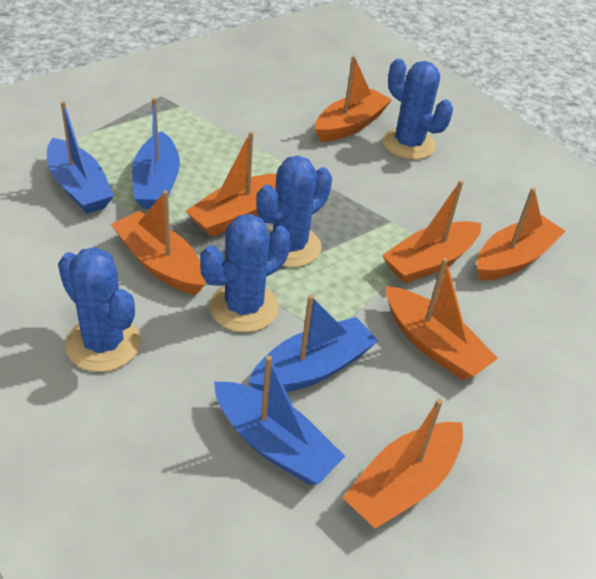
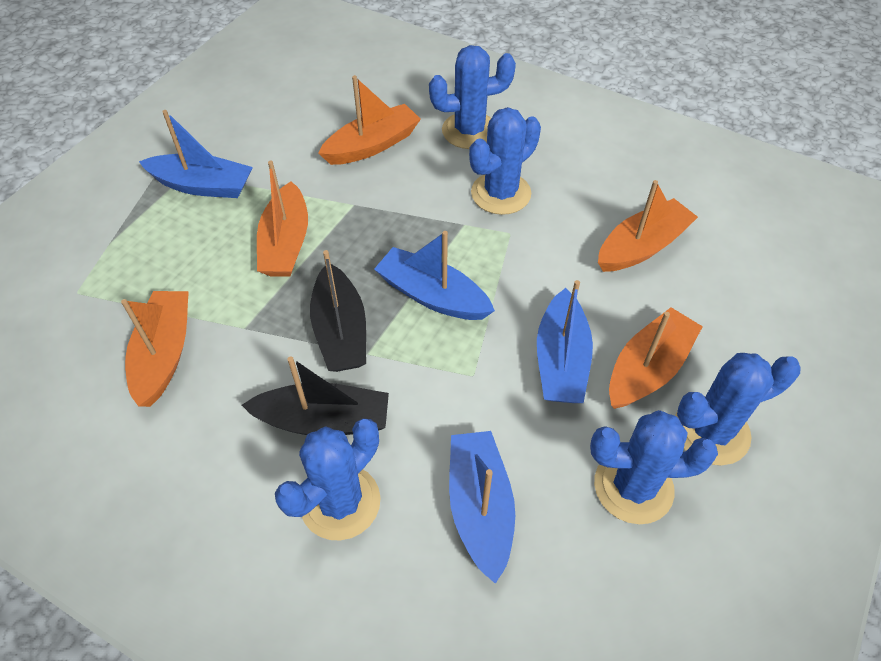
black boat: none = 0 -> [242,356,389,435] [310,250,366,372] = 2
blue cactus: [58,247,141,372] [200,214,291,332] [256,156,332,267] [382,59,453,160] = 4 -> [275,419,381,541] [429,45,516,149] [469,107,541,215] [590,410,718,524] [675,353,801,466] = 5
orange boat: [111,190,205,295] [186,132,276,237] [315,56,392,142] [342,399,463,529] [382,180,481,283] [386,258,498,380] [477,188,565,280] = 7 -> [121,291,189,407] [257,161,308,277] [318,75,421,165] [598,180,698,272] [609,307,703,409] = 5

